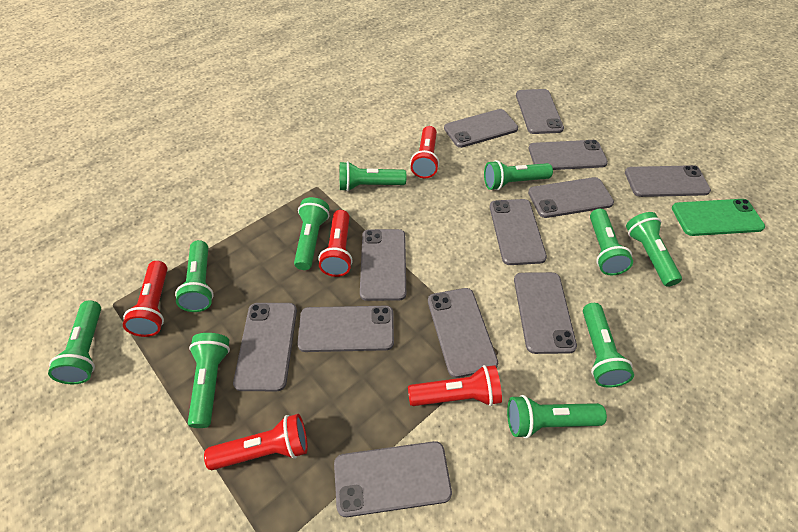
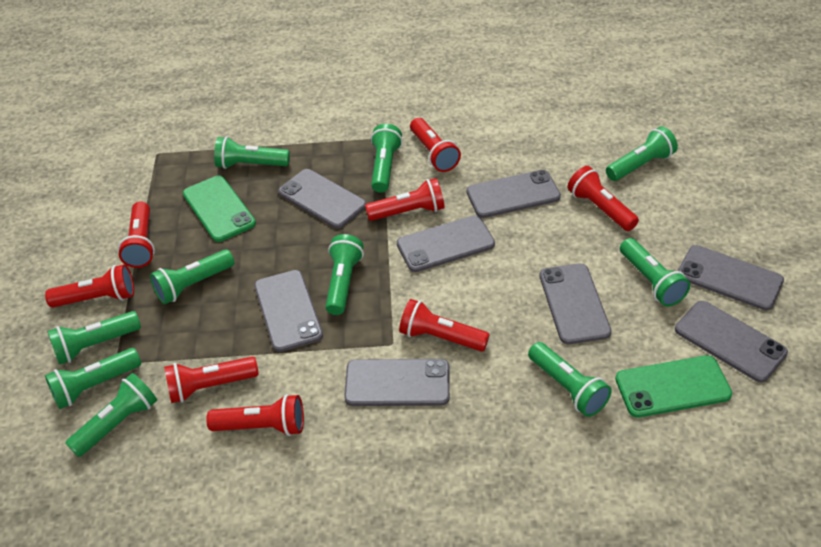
green phone: [672,199,765,236] = 1 -> [183,176,256,242] [615,355,732,418] = 2
grey phone: [233,303,297,391] [297,306,394,352] [334,441,452,517] [360,229,406,301] [428,288,498,378] [444,109,518,148] [490,199,547,265] [514,272,577,354] [516,89,564,134] [528,177,614,218] [529,140,608,170] [625,165,711,197] = 12 -> [254,270,323,352] [278,169,366,229] [344,359,450,406] [397,216,495,272] [467,170,561,218] [539,264,612,344] [675,301,788,383] [678,245,784,310] = 8
red flashlight: [123,261,167,337] [204,414,308,470] [318,210,353,277] [408,365,502,406] [410,126,439,178] = 5 -> [45,264,134,308] [118,201,155,268] [164,357,259,403] [206,394,304,436] [365,178,445,221] [399,299,490,351] [410,118,461,172] [567,166,639,231] = 8

